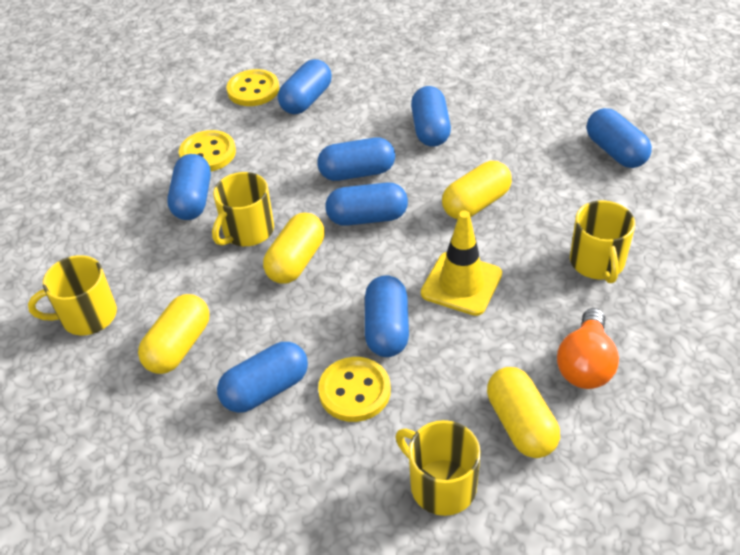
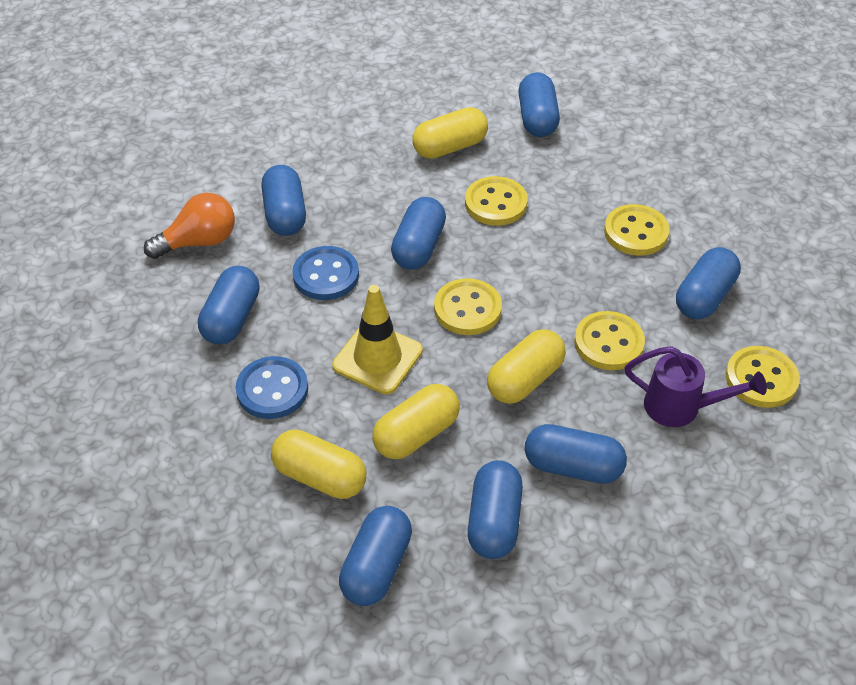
blue button: none = 0 -> [236,356,308,419] [292,246,359,300] = 2
purple watering can: none = 0 -> [625,346,767,427] = 1
yellow button: [179,130,236,171] [227,69,279,106] [318,357,391,422] = 3 -> [434,278,502,335] [465,176,528,226] [574,311,645,370] [604,204,669,256] [726,346,800,408] = 5
yellow mug: [28,255,117,335] [212,172,274,246] [396,420,481,516] [570,200,635,283] = 4 -> none = 0

